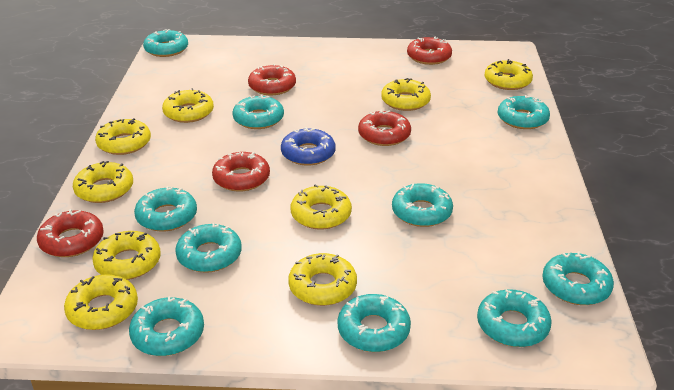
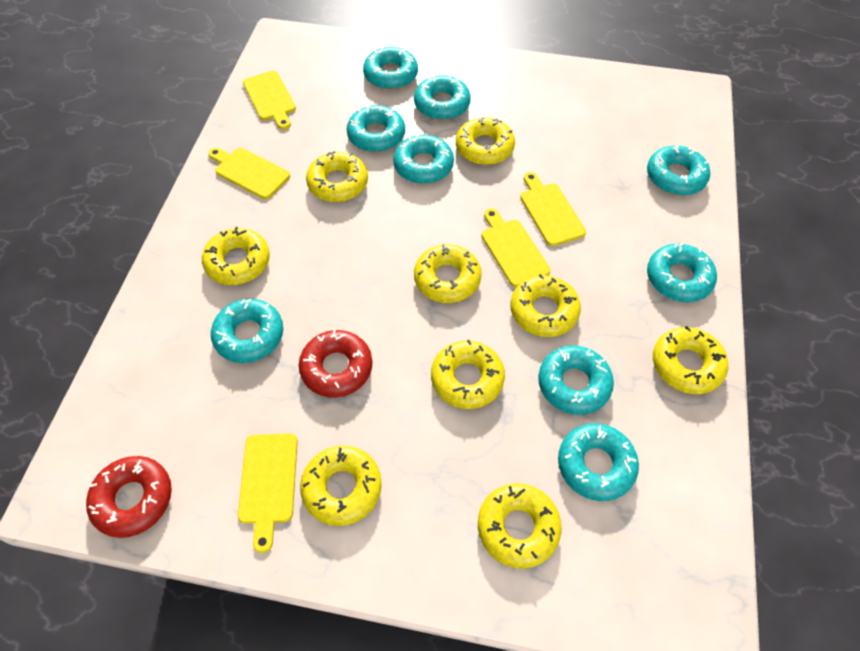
blue donut: [281,127,336,166] = 1 -> none = 0
red donut: [37,209,104,257] [212,152,270,192] [248,64,296,95] [358,109,411,146] [407,37,452,65] = 5 -> [86,456,172,538] [299,330,373,398] = 2
turquoise donut: [129,296,204,356] [134,186,197,232] [143,29,188,57] [175,223,242,273] [232,94,284,129] [338,294,411,352] [392,183,453,227] [477,289,552,347] [497,95,550,129] [542,251,614,305] = 10 -> [211,299,283,363] [346,105,405,152] [363,47,418,89] [393,135,454,184] [414,74,471,120] [538,345,614,415] [558,423,639,501] [647,145,710,195] [647,243,717,302] = 9
yellow cutting board: none = 0 -> [208,148,290,199] [238,433,298,553] [243,71,296,130] [481,208,551,287] [520,172,586,246] = 5

